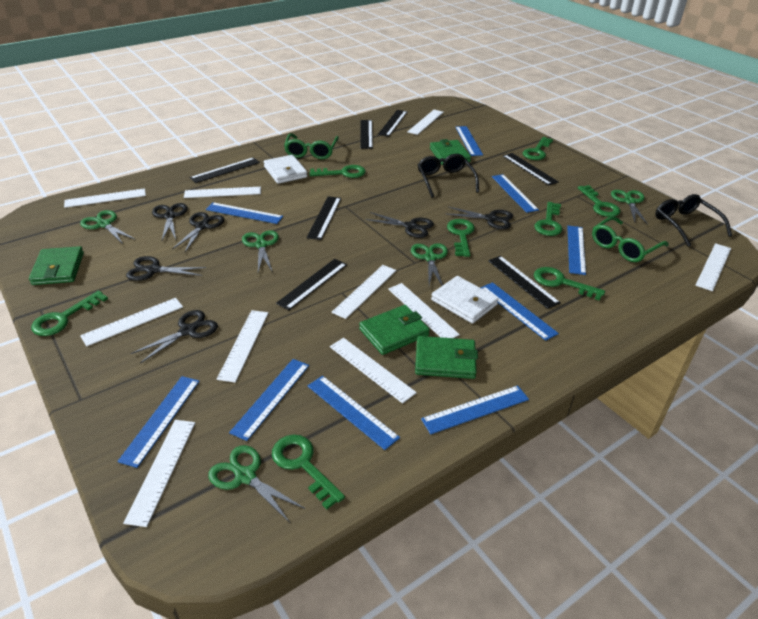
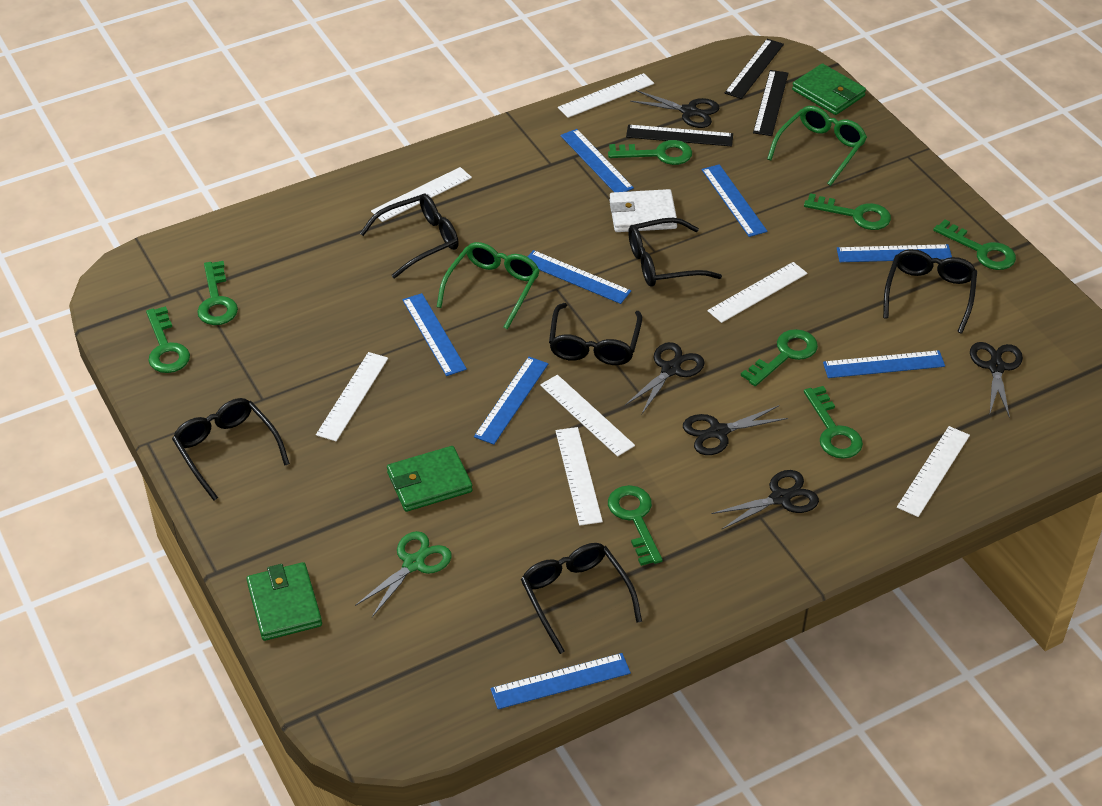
black glasses: [418,154,479,198] [655,194,732,247] = 2 -> [172,398,290,501] [360,194,459,279] [521,543,642,654] [549,303,642,365] [628,218,722,287] [883,249,977,333] = 6
black ruler: [190,157,260,183] [276,259,347,310] [307,196,341,240] [360,120,373,149] [378,110,408,137] [488,256,561,309] [503,153,559,185] = 7 -> [626,125,733,147] [725,39,784,99] [753,70,789,136] = 3
black scissors: [126,256,206,281] [131,310,218,363] [152,203,188,240] [172,212,224,252] [365,212,434,238] [447,207,513,230] = 6 -> [625,342,705,415] [630,90,719,128] [683,405,788,455] [711,470,819,530] [970,342,1023,418] = 5
blue ruler: [117,376,200,468] [206,202,283,224] [229,359,309,441] [308,376,400,450] [421,385,529,434] [455,126,483,156] [481,282,559,341] [492,174,539,213] [567,226,586,275] = 9 -> [402,293,467,376] [474,357,548,445] [490,653,631,709] [527,250,631,304] [560,129,634,192] [702,164,767,237] [823,350,945,378] [837,244,952,262] = 8
green scissors: [80,210,136,244] [208,445,305,523] [242,230,279,272] [411,243,448,286] [611,190,648,225] = 5 -> [355,531,452,617] = 1
green wallet: [29,246,84,285] [359,305,430,355] [415,336,478,379] [430,139,471,165] = 4 -> [247,562,322,641] [387,446,473,512] [792,63,866,115] = 3
white ruler: [64,189,146,208] [80,298,183,346] [123,420,195,527] [184,187,261,198] [217,310,268,383] [330,338,417,404] [331,265,396,319] [388,283,460,338] [407,110,444,135] [695,243,731,291] = 10 -> [316,352,388,441] [371,167,472,222] [540,375,635,457] [556,427,603,526] [558,73,654,118] [707,262,807,323] [897,426,970,517] = 7
white wallet: [264,155,307,184] [431,276,498,324] = 2 -> [610,189,677,232] = 1

